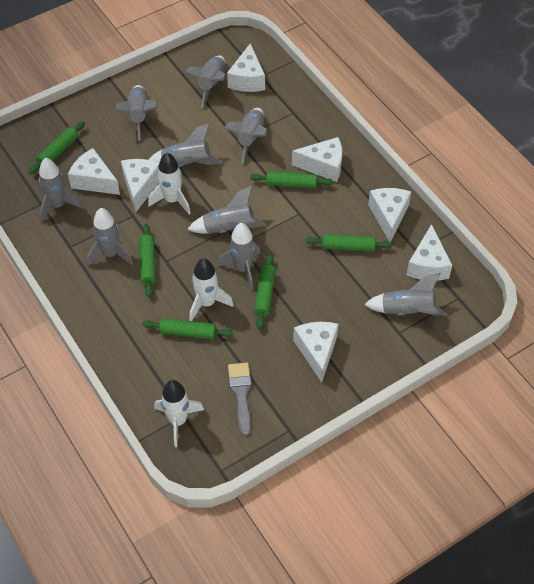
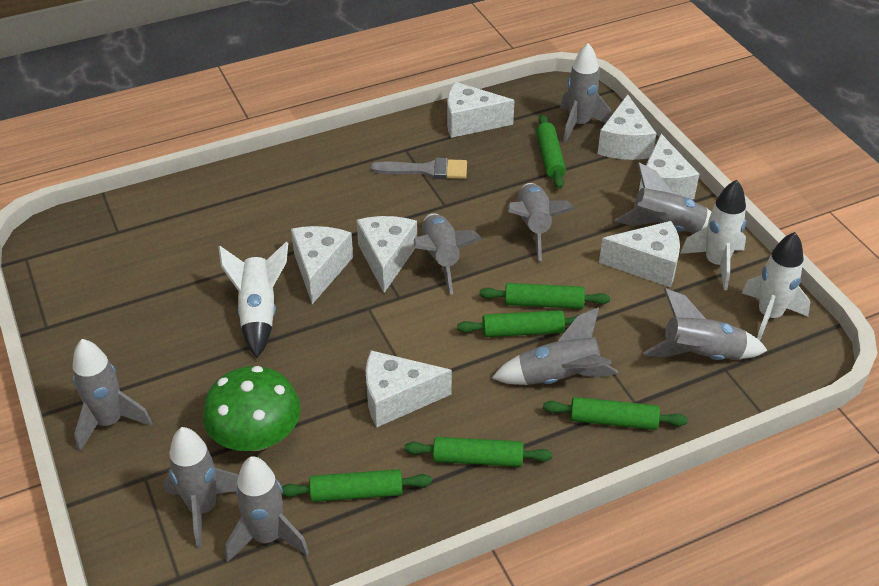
green mushroom: none = 0 -> [203,366,301,451] = 1

